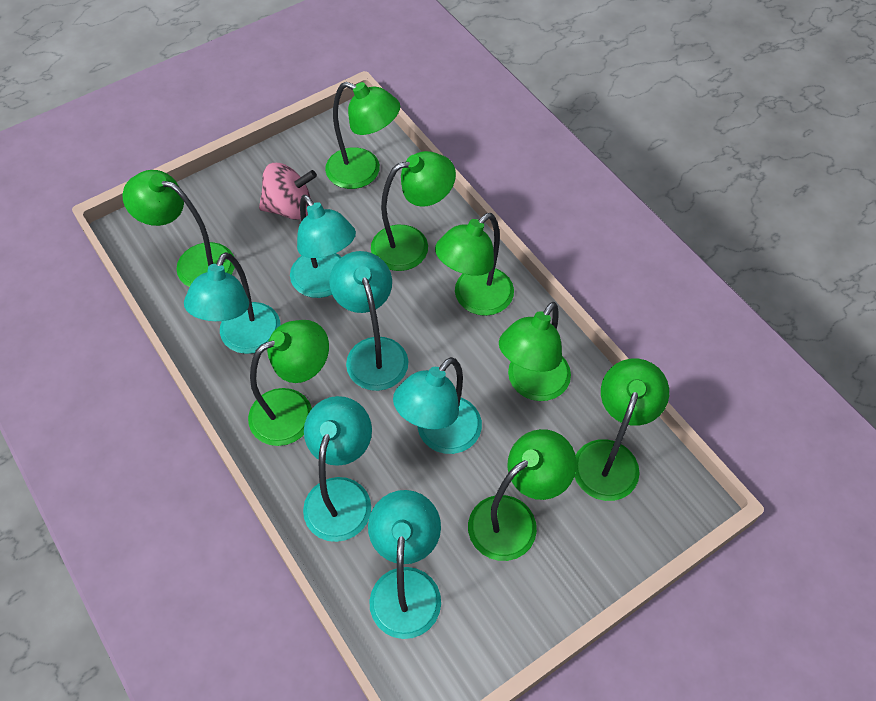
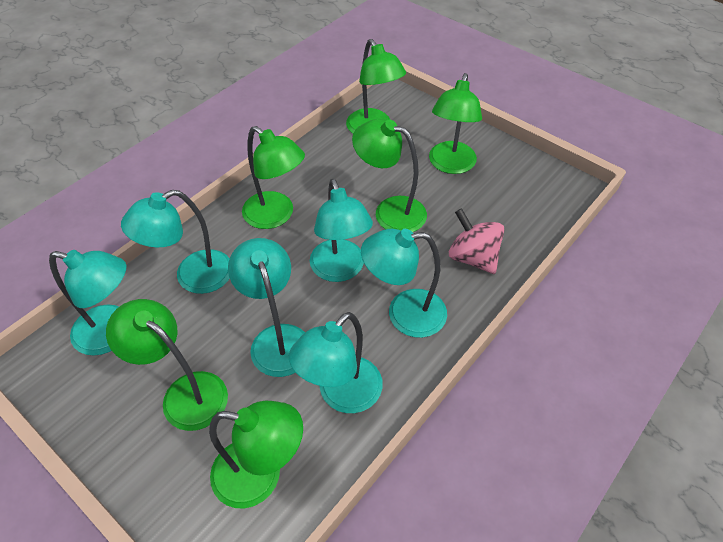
green lamp: [122,170,235,287] [248,320,329,446] [325,82,400,189] [371,151,456,271] [435,213,514,316] [468,429,577,561] [499,302,571,401] [575,359,669,501] = 8 -> [106,299,228,431] [209,401,303,508] [242,126,305,229] [346,39,406,134] [352,119,427,232] [429,73,482,174] = 6

